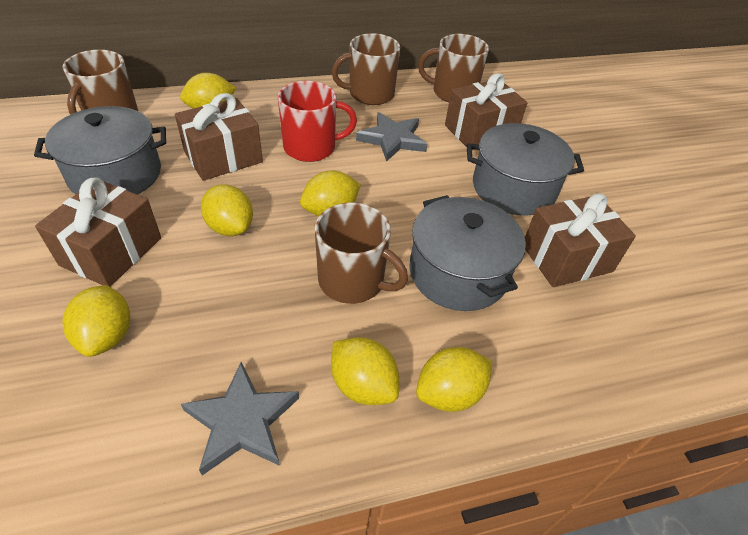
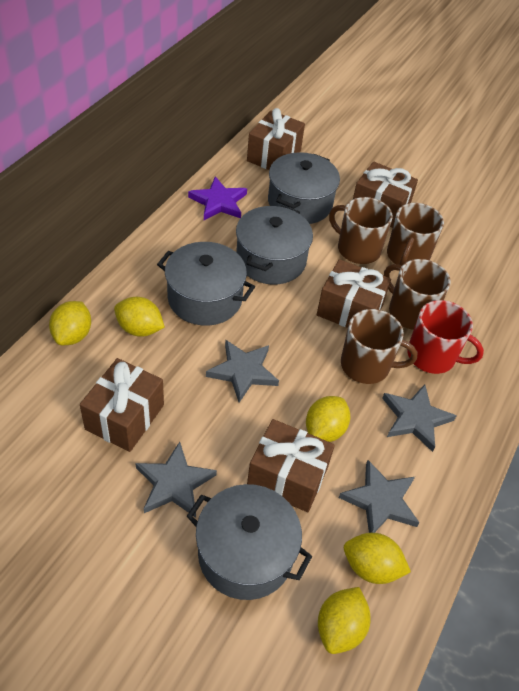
brown gift: [35,178,161,287] [175,93,263,181] [445,73,527,150] [525,193,636,287] = 4 -> [80,358,164,452] [247,108,305,170] [247,419,335,512] [317,259,391,328] [353,162,418,228] = 5
grey pot: [34,106,166,195] [409,195,526,311] [467,123,584,216] = 3 -> [157,242,255,326] [187,484,312,600] [236,206,313,285] [268,152,340,224] = 4
grey star: [181,362,299,475] [356,112,427,162] = 2 -> [135,442,217,518] [206,340,279,402] [339,460,420,533] [382,384,456,452] = 4
purple star: none = 0 -> [188,176,247,220] = 1
yellow lemon: [62,285,130,357] [180,73,236,109] [201,184,253,236] [300,170,361,216] [331,337,399,405] [416,347,492,412] = 6 -> [49,301,91,345] [114,297,165,337] [306,396,350,442] [318,587,371,654] [344,533,411,584] = 5

